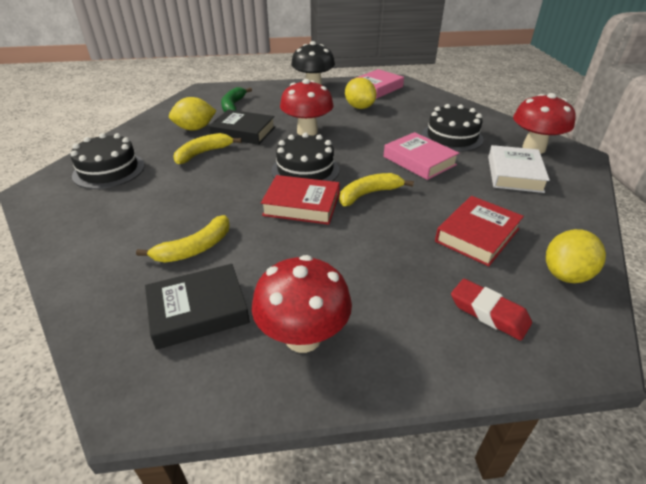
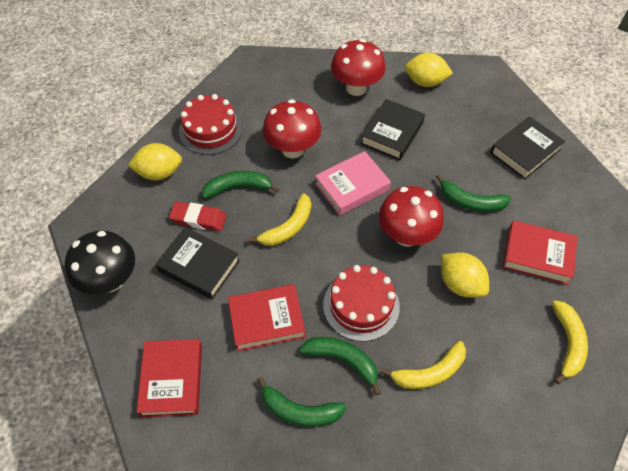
black book: [145,264,250,350] [209,109,275,145] = 2 -> [155,227,240,300] [361,99,425,160] [490,116,565,179] = 3
black cake: [70,133,145,189] [271,133,339,181] [422,104,484,152] = 3 -> none = 0
green banana: [221,87,252,112] = 1 -> [202,171,279,199] [257,376,347,426] [300,337,381,396] [436,174,511,212] = 4
pink book: [351,69,404,99] [383,132,459,180] = 2 -> [315,151,391,216] = 1
red book: [261,175,340,225] [435,196,524,266] = 2 -> [137,339,202,418] [228,284,305,352] [502,220,578,285] = 3
red cake: none = 0 -> [179,94,243,155] [323,265,400,342] = 2
white book: [488,145,550,193] = 1 -> none = 0

